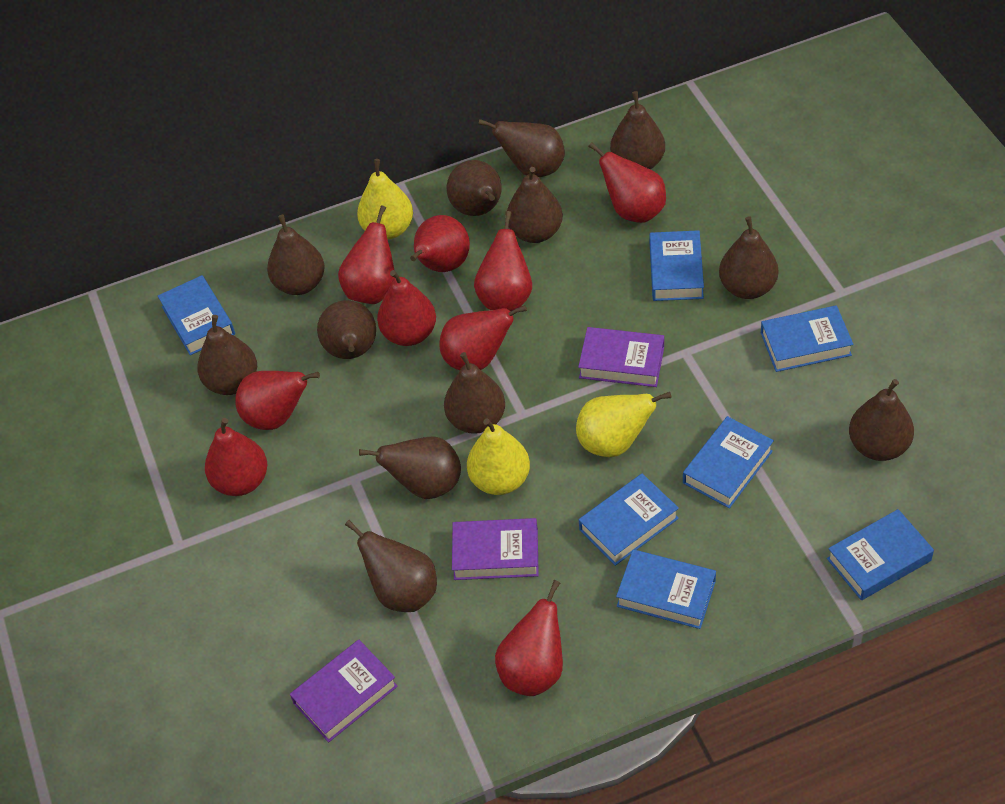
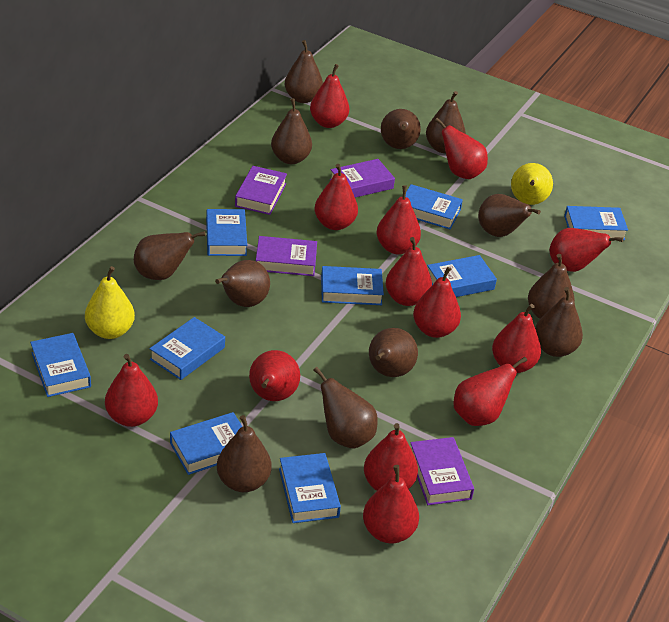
blue book: [158,275,235,355] [579,473,679,566] [616,549,716,629] [650,230,704,301] [683,416,774,508] [761,305,853,372] [827,509,934,600] = 7 -> [30,333,91,397] [149,317,225,380] [170,412,243,475] [206,209,247,256] [279,453,341,523] [321,266,384,305] [406,184,463,229] [427,255,497,297] [564,206,628,240] = 9
purple book: [290,640,398,742] [452,518,539,580] [578,327,664,387] = 3 -> [235,166,287,215] [256,236,317,276] [330,159,395,198] [410,437,474,505] = 4
red pear: [205,418,267,496] [235,371,320,430] [338,205,395,304] [377,270,436,346] [410,215,470,272] [439,305,527,370] [474,211,532,311] [495,580,563,696] [588,142,666,223] = 9 -> [105,354,158,427] [249,350,300,401] [310,64,349,128] [315,164,358,230] [363,465,419,543] [364,423,418,491] [377,185,421,254] [386,237,432,306] [413,267,461,338] [435,118,488,179] [453,357,527,426] [492,304,541,373] [550,228,623,272] = 13
yellow pear: [357,159,413,240] [467,418,530,495] [576,392,671,457] = 3 -> [85,266,135,339] [511,163,553,205] = 2

